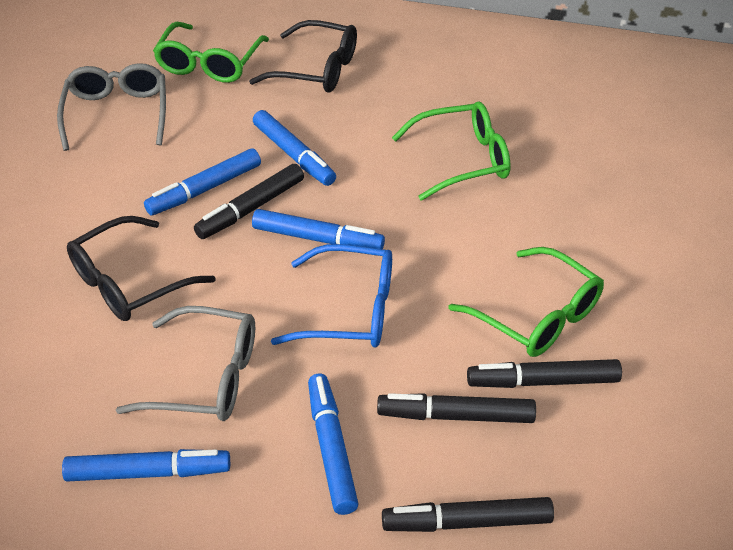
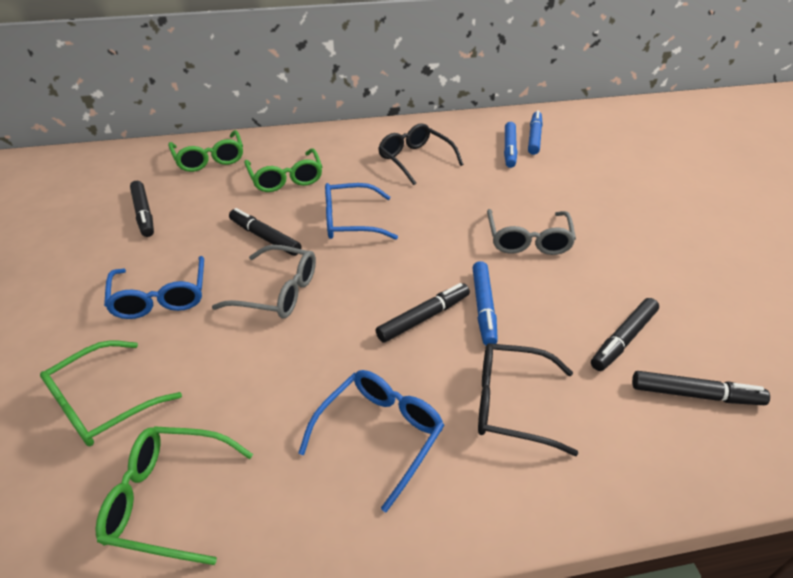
black marker: [194,164,304,239] [377,393,536,423] [382,497,554,532] [467,359,622,388] = 4 -> [130,181,154,237] [229,208,301,256] [376,283,470,343] [591,298,659,371] [632,371,770,405] = 5
blue glasses: [271,244,392,348] = 1 -> [104,256,204,319] [298,370,444,512] [325,183,398,240] = 3
blue marker: [62,449,230,481] [144,149,261,215] [252,209,385,249] [253,110,336,186] [308,374,358,515] = 5 -> [472,261,498,345] [504,122,518,168] [528,110,543,155] = 3
green glasses: [153,22,269,83] [392,101,511,201] [448,247,604,357] = 3 -> [40,340,182,446] [95,426,253,565] [168,130,243,172] [244,148,322,192] = 4

